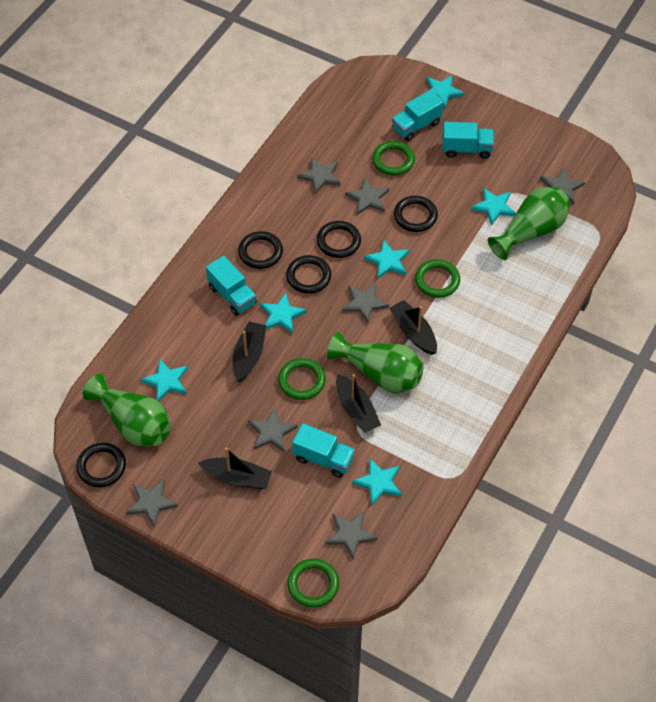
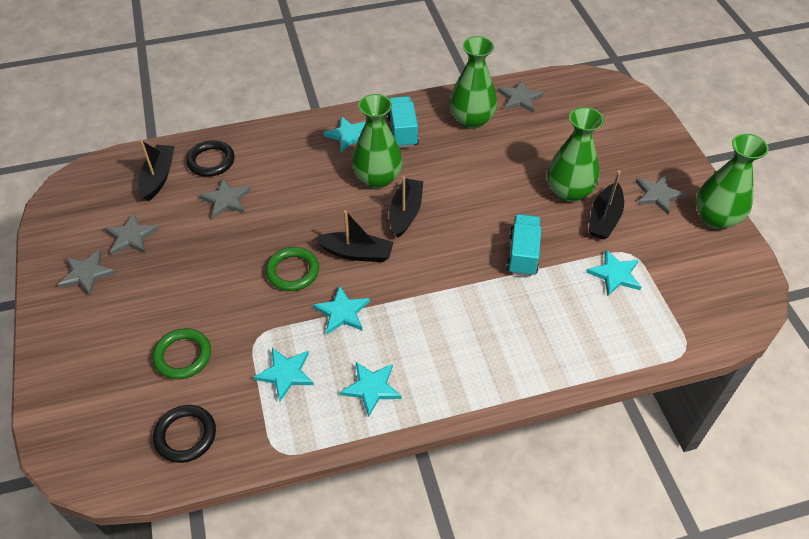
black ring: [76,443,126,487] [238,231,283,269] [286,255,331,294] [317,221,361,258] [394,196,438,232] = 5 -> [153,405,216,463] [186,140,235,177] = 2
green ring: [278,358,326,400] [287,558,339,608] [372,141,415,176] [415,259,460,298] = 4 -> [153,328,211,379] [266,247,319,291] = 2
green vase: [83,374,171,447] [327,332,424,393] [488,187,570,260] = 3 -> [352,94,403,189] [450,36,497,129] [547,107,604,202] [696,134,769,229] = 4
grey star: [126,479,178,527] [248,408,298,452] [297,157,340,194] [325,511,378,559] [342,283,389,323] [345,178,389,215] [540,168,585,204] = 7 -> [58,249,116,296] [105,213,159,255] [199,178,251,218] [498,80,544,113] [636,175,687,215] = 5
turquoise star: [140,358,188,401] [260,293,306,334] [352,459,402,505] [364,240,410,279] [426,75,464,108] [471,188,516,226] = 6 -> [253,348,314,402] [313,285,370,334] [323,116,366,152] [340,362,402,417] [586,250,641,296] = 5
turquoise truck: [206,256,257,316] [292,423,355,478] [392,90,444,141] [442,122,494,159] = 4 -> [387,96,419,148] [506,214,541,276] = 2

